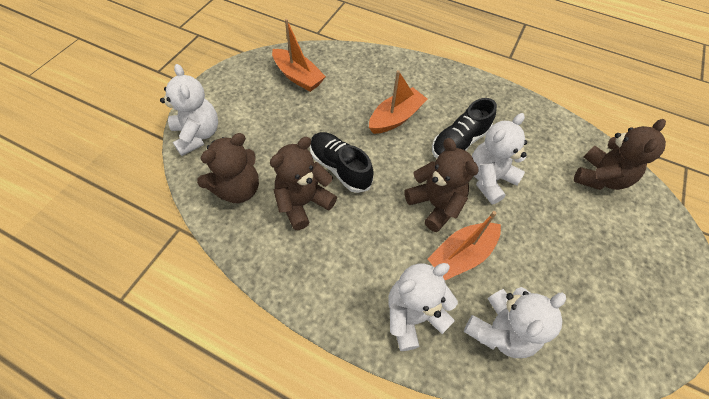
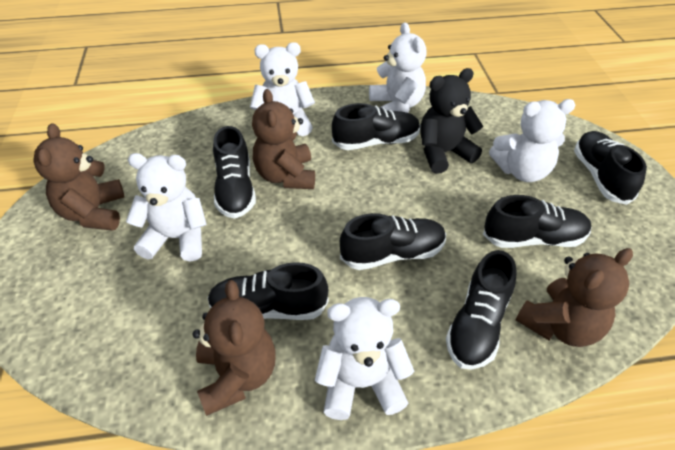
black shoe: [310,132,374,193] [432,98,497,158] = 2 -> [207,262,328,320] [213,126,256,219] [332,103,420,150] [340,213,446,270] [446,250,516,370] [483,195,591,248] [574,131,647,205] = 7
black teddy bear: none = 0 -> [420,68,483,174] = 1
orange boat: [272,19,326,92] [369,70,427,134] [428,211,501,280] = 3 -> none = 0
white teddy bear: [160,64,218,156] [388,263,458,351] [464,287,566,358] [472,113,527,204] = 4 -> [126,153,207,261] [250,42,315,136] [315,297,414,420] [369,22,426,113] [489,99,575,182] = 5

